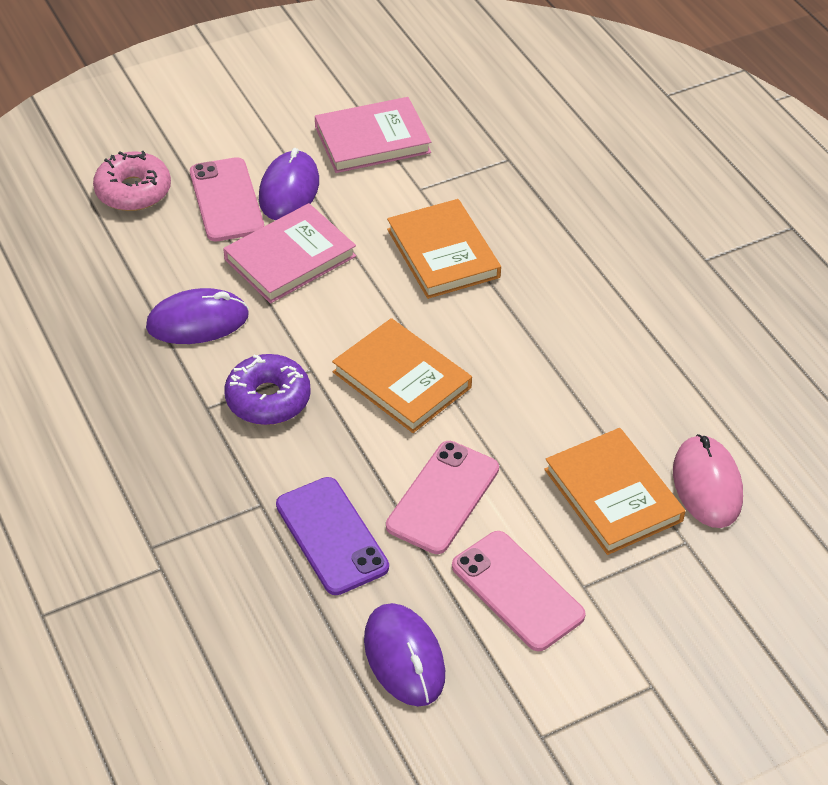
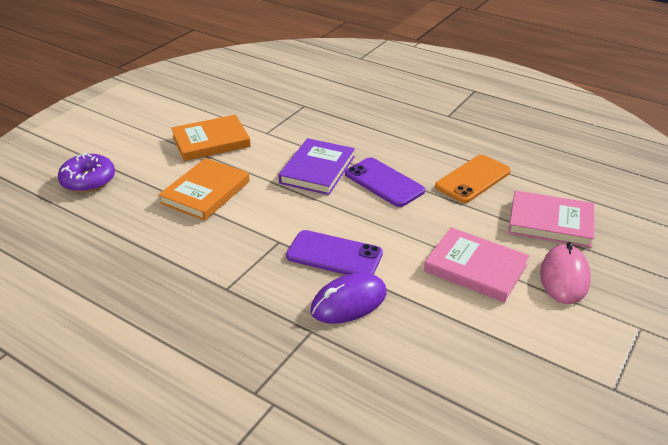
orange book: [332,318,472,433] [387,199,501,299] [544,428,685,555] = 3 -> [158,158,250,221] [171,115,251,161] = 2
orange phone: none = 0 -> [435,155,511,203] = 1
pink donut: [93,151,171,211] = 1 -> none = 0
pink phone: [190,157,264,241] [386,441,499,554] [452,531,586,651] = 3 -> none = 0
purple book: none = 0 -> [278,138,355,195] = 1
purple mouse: [146,288,249,344] [259,148,319,220] [364,603,445,707] = 3 -> [310,273,387,324] = 1
purple phone: [276,477,389,595] = 1 -> [286,230,383,275] [345,157,425,207] = 2

